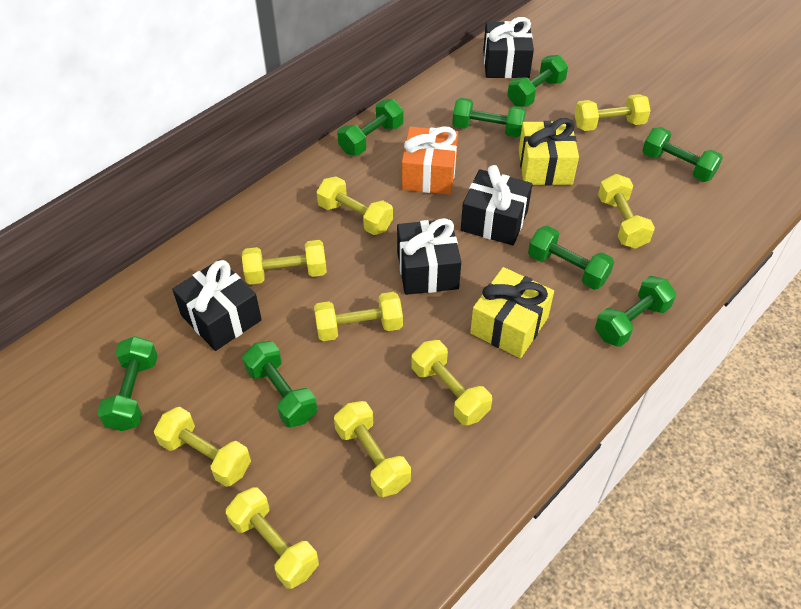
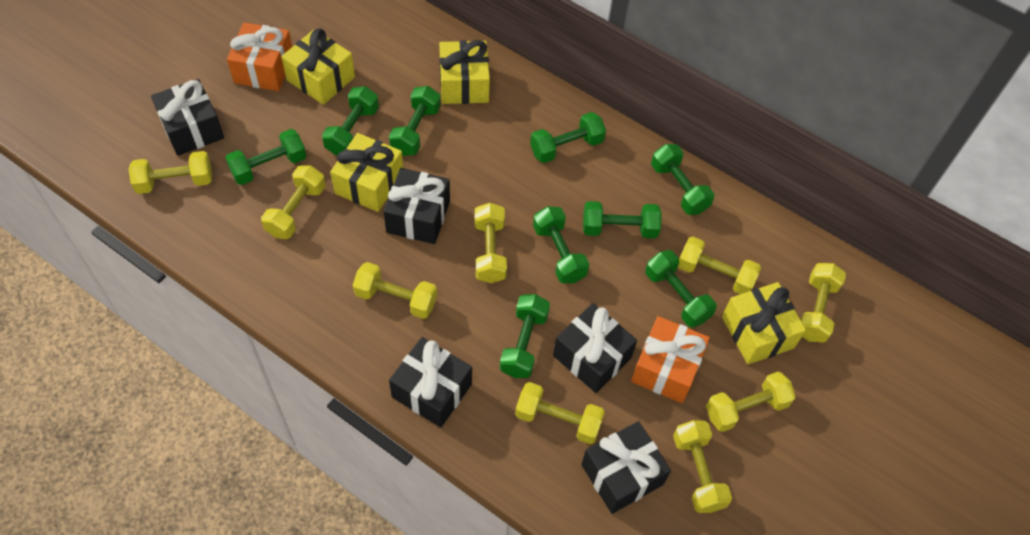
black gift: [172,259,262,351] [397,218,461,295] [461,165,533,245] [483,17,534,78] = 4 -> [151,79,224,156] [383,168,450,244] [389,337,472,427] [553,303,637,393] [581,421,671,514] = 5
green dumbbell: [97,336,158,431] [242,341,317,427] [337,99,404,155] [452,98,526,137] [507,55,568,107] [528,226,614,289] [595,276,676,347] [642,127,723,182] = 8 -> [225,129,306,185] [322,86,379,156] [389,86,441,156] [500,294,550,378] [530,112,606,163] [533,206,589,283] [583,201,662,239] [645,250,716,328] [651,144,714,215] = 9
orange gift: [402,126,458,195] = 1 -> [227,22,292,91] [631,316,710,403] = 2
yellow gift: [470,267,554,358] [519,118,579,186] = 2 -> [281,28,355,105] [330,133,403,212] [439,40,490,104] [722,282,806,364] = 4

